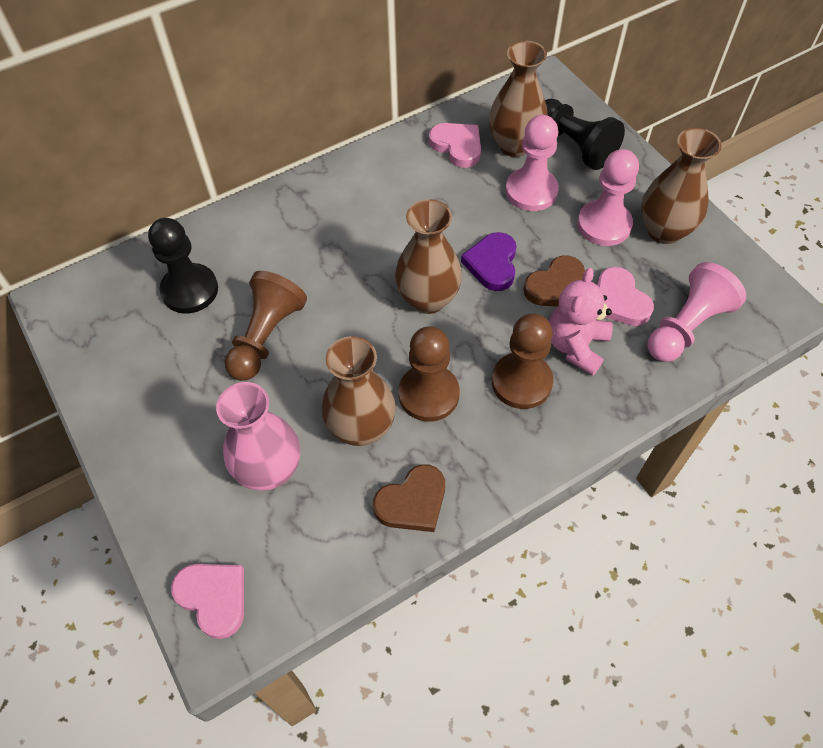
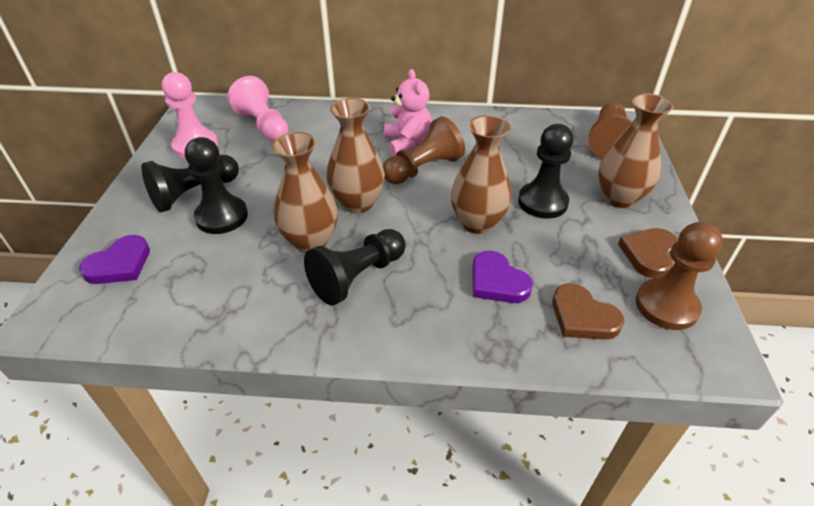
black pawn: [148,218,218,314] [545,99,625,170] = 2 -> [141,155,239,212] [185,137,248,234] [304,229,406,305] [518,124,573,219] = 4
pink heart: [171,564,244,639] [429,123,481,168] [597,267,654,326] = 3 -> none = 0
pink pawn: [505,115,559,211] [577,149,639,246] [648,262,746,362] = 3 -> [162,72,218,159] [227,76,288,141] = 2
pink vase: [216,382,300,491] = 1 -> none = 0
purple heart: [461,232,516,291] = 1 -> [79,235,150,284] [472,251,533,303] = 2

